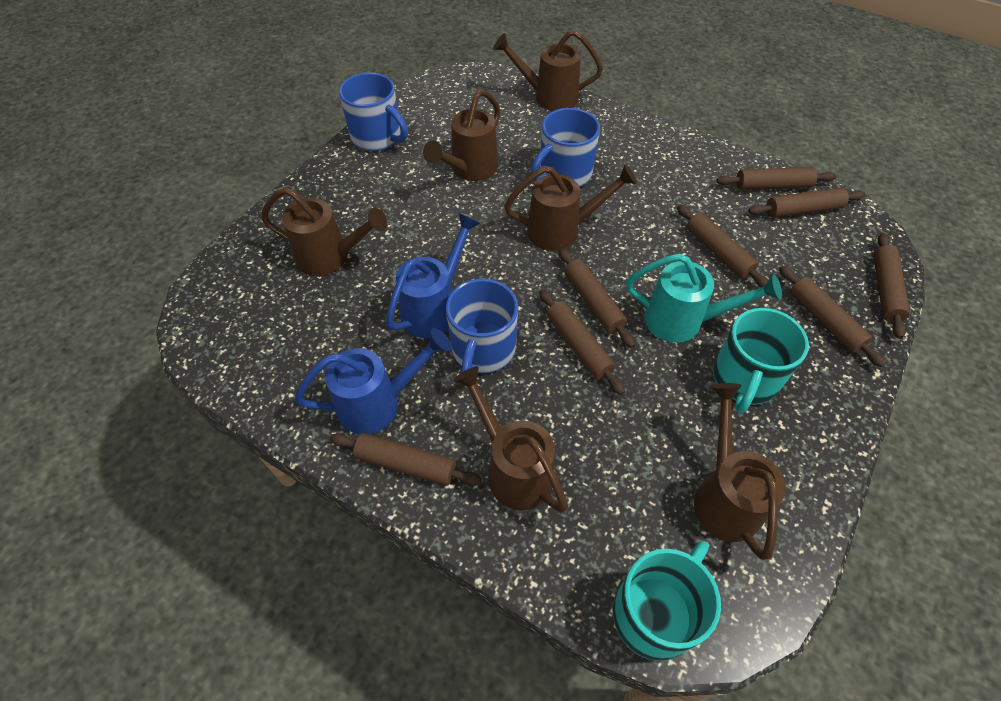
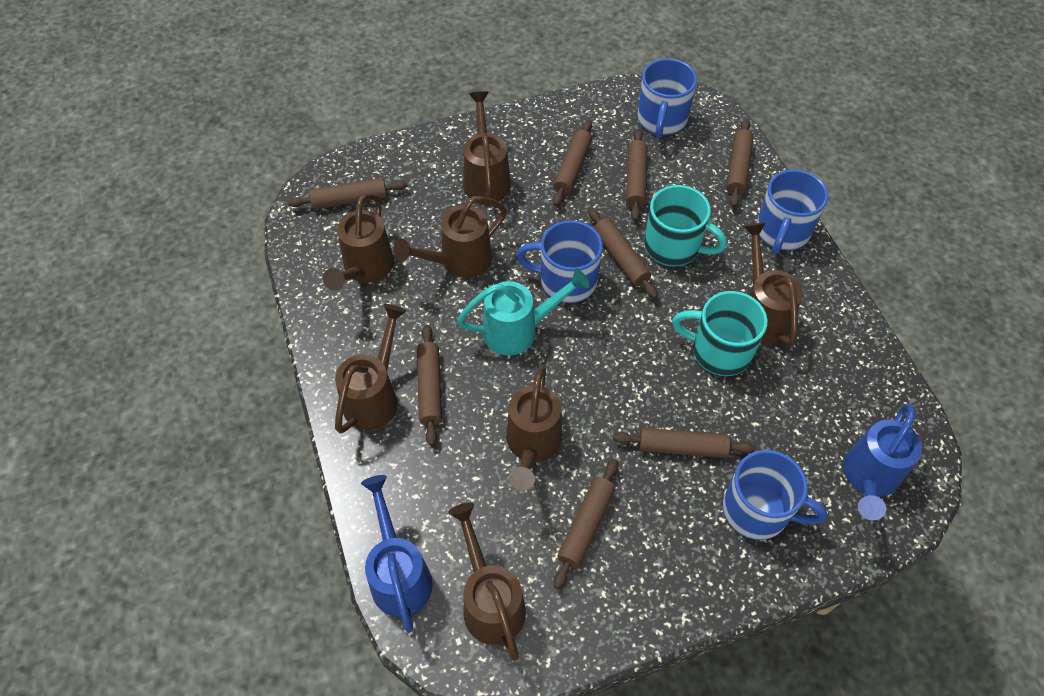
blue mug: [339,73,408,151] [446,279,518,373] [531,108,600,187] = 3 -> [516,220,603,303] [637,58,697,138] [723,450,827,540] [756,169,828,254] = 4
brown watering can: [261,187,388,276] [423,90,500,181] [453,366,568,513] [493,30,603,111] [504,164,637,251] [694,383,785,560] = 6 -> [323,193,394,291] [335,304,407,434] [394,196,507,278] [448,502,526,660] [463,91,511,204] [506,365,562,491] [743,223,803,346] = 7

